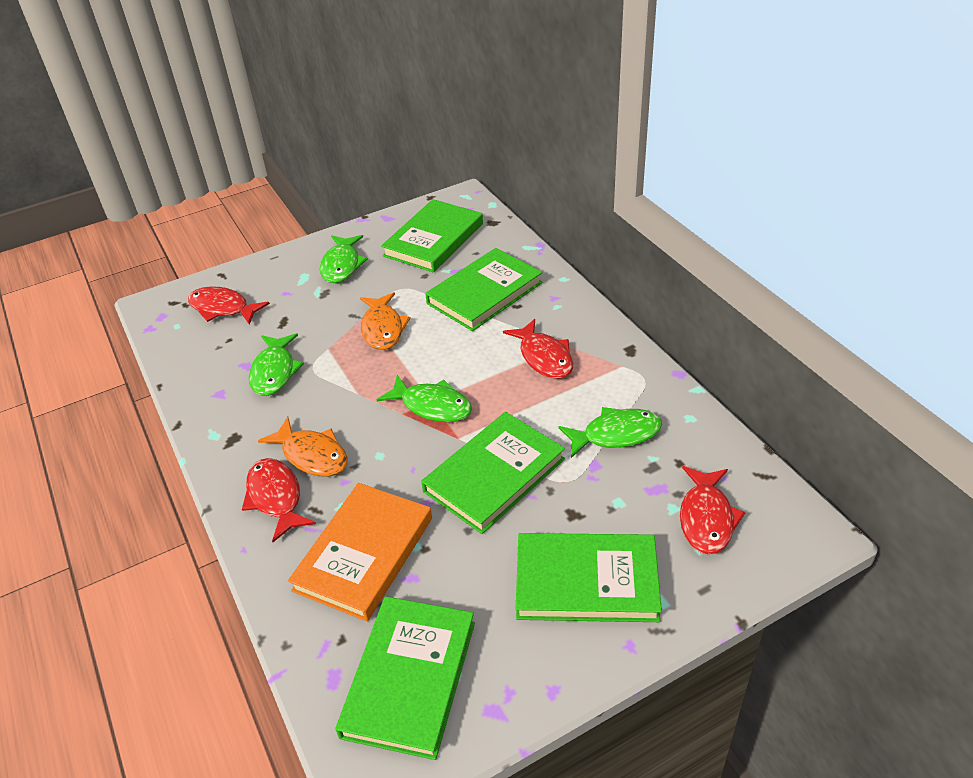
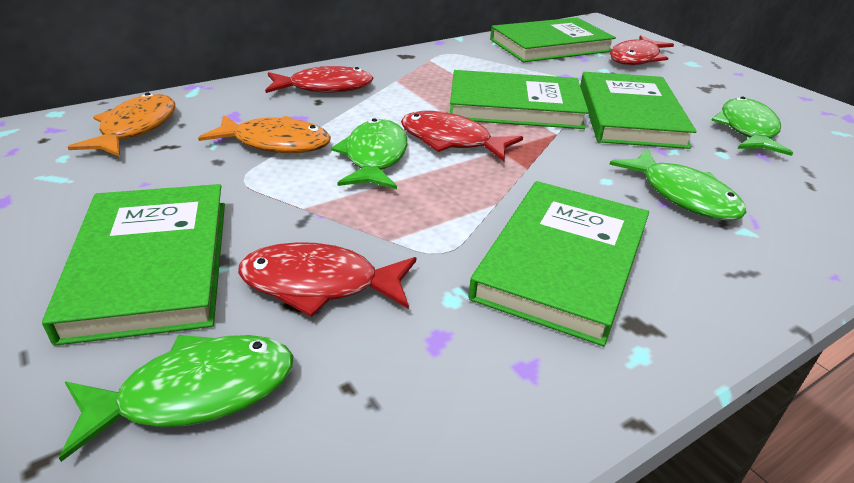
orange book: [288,483,432,622] = 1 -> none = 0

